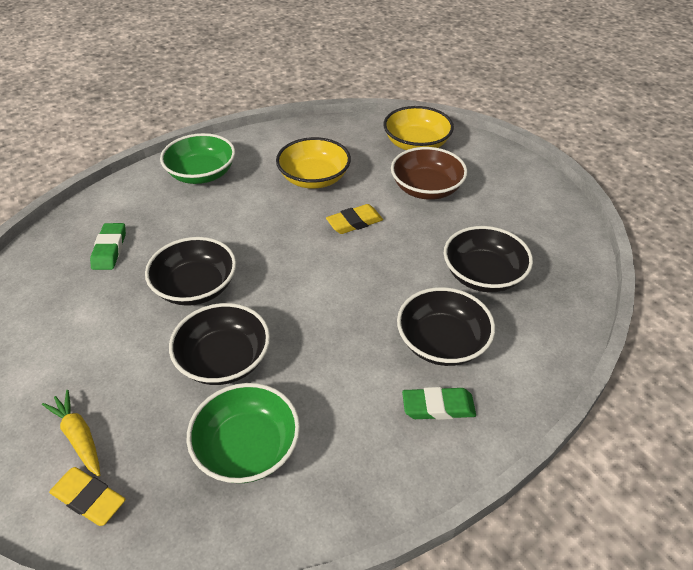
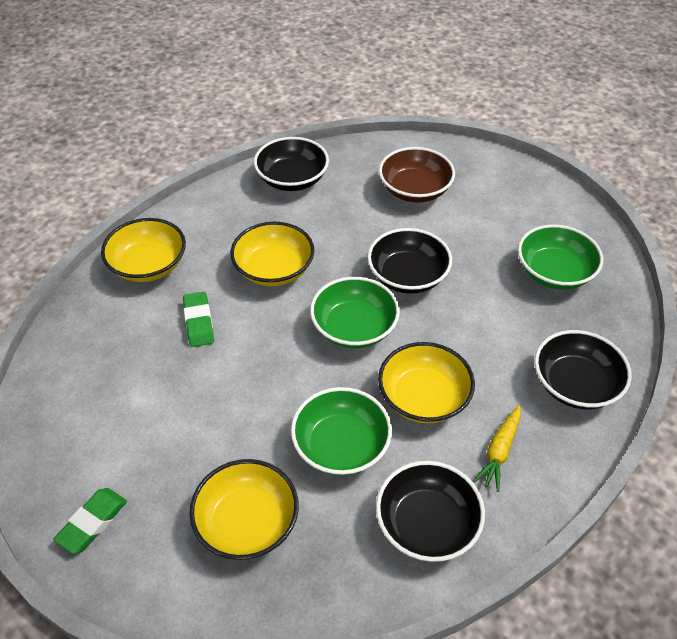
green bowl: [160,133,235,184] [187,383,300,483] = 2 -> [291,387,392,476] [310,277,400,348] [518,225,603,290] = 3
yellow bowl: [276,137,351,189] [383,106,454,150] = 2 -> [101,218,186,282] [189,459,299,560] [230,222,315,286] [378,342,475,423] = 4
yellow eraser: [49,467,126,526] [326,204,383,234] = 2 -> none = 0

